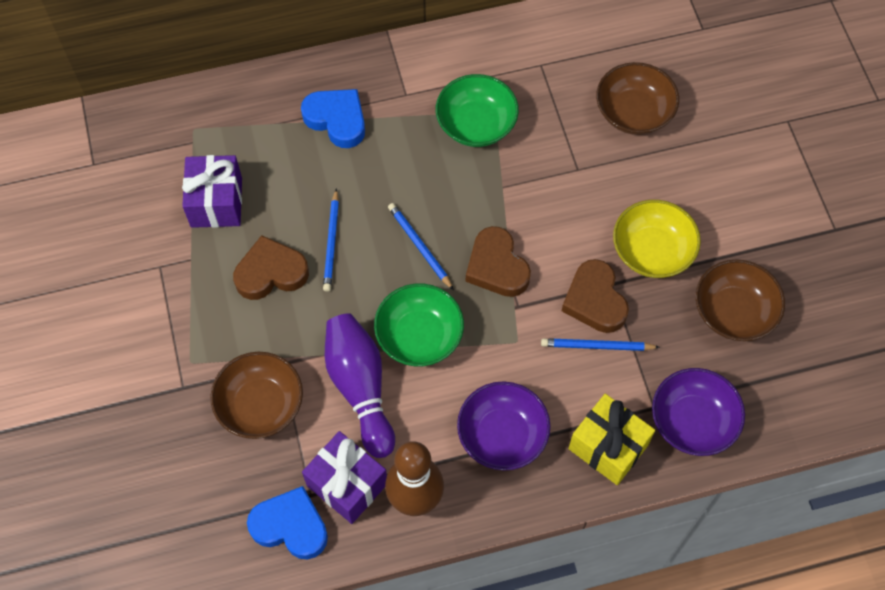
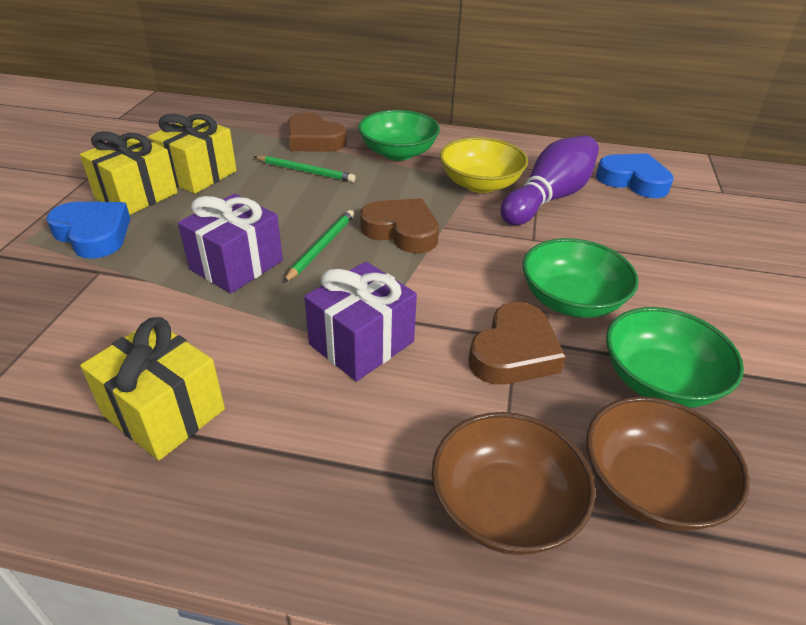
blue pencil: [323,188,339,292] [388,203,454,290] [541,338,660,351] = 3 -> none = 0
brown bowl: [210,352,303,439] [596,62,679,135] [696,259,785,341] = 3 -> [432,412,595,555] [586,397,750,531] = 2
brown bowling pin: [385,441,444,516] = 1 -> none = 0
green bowl: [374,284,464,366] [436,74,519,147] = 2 -> [358,110,440,161] [523,238,639,318] [606,307,744,408] = 3
green pencil: none = 0 -> [254,156,356,182] [283,210,355,283] = 2
purple bowl: [457,381,551,471] [652,368,745,456] = 2 -> none = 0
yellow gift: [568,394,655,485] = 1 -> [80,131,178,215] [80,317,225,461] [148,114,237,194] = 3

